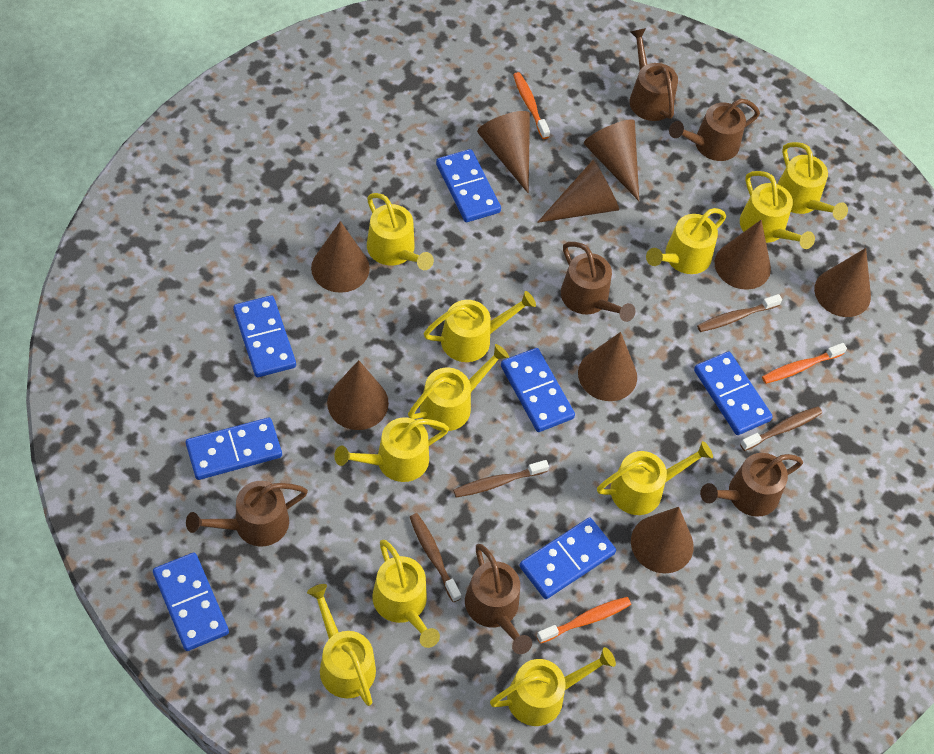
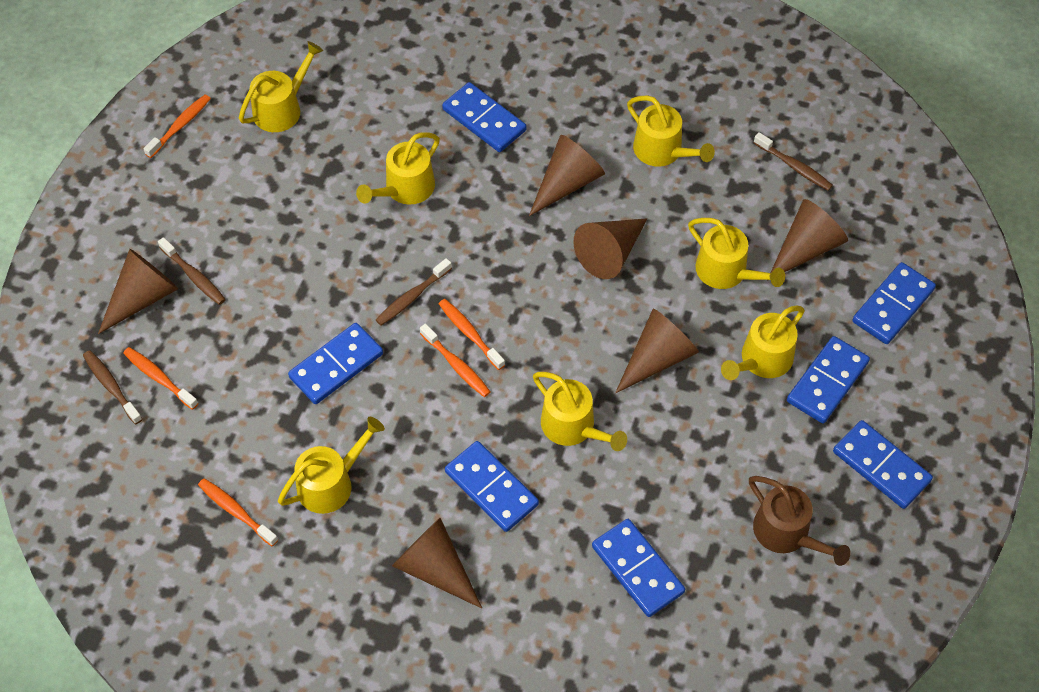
brown cone: [311,221,370,293] [327,360,389,430] [477,111,530,193] [537,160,619,223] [578,332,637,401] [584,119,639,201] [631,507,694,573] [715,220,771,290] [814,248,871,317] = 9 -> [98,249,178,334] [392,518,482,608] [529,135,605,216] [573,218,647,279] [615,309,699,393] [767,199,848,281] = 6
brown watering can: [186,481,308,547] [465,544,532,654] [561,242,635,322] [629,28,678,121] [669,98,760,161] [700,453,803,517] = 6 -> [749,476,851,566] = 1
orange toothbrush: [513,72,550,139] [537,597,631,644] [762,343,847,384] = 3 -> [123,347,199,410] [143,94,211,158] [198,478,278,546] [420,324,491,397] [439,299,505,370] = 5
yellow watering can: [307,584,376,706] [334,417,449,482] [367,193,434,270] [372,540,440,648] [408,344,509,431] [423,291,536,362] [490,647,616,726] [597,441,713,515] [646,208,726,274] [740,171,815,249] [777,142,848,220] = 11 -> [239,41,323,132] [278,417,385,514] [356,132,440,205] [533,372,627,451] [627,96,715,167] [688,218,785,289] [721,306,805,380] = 7

